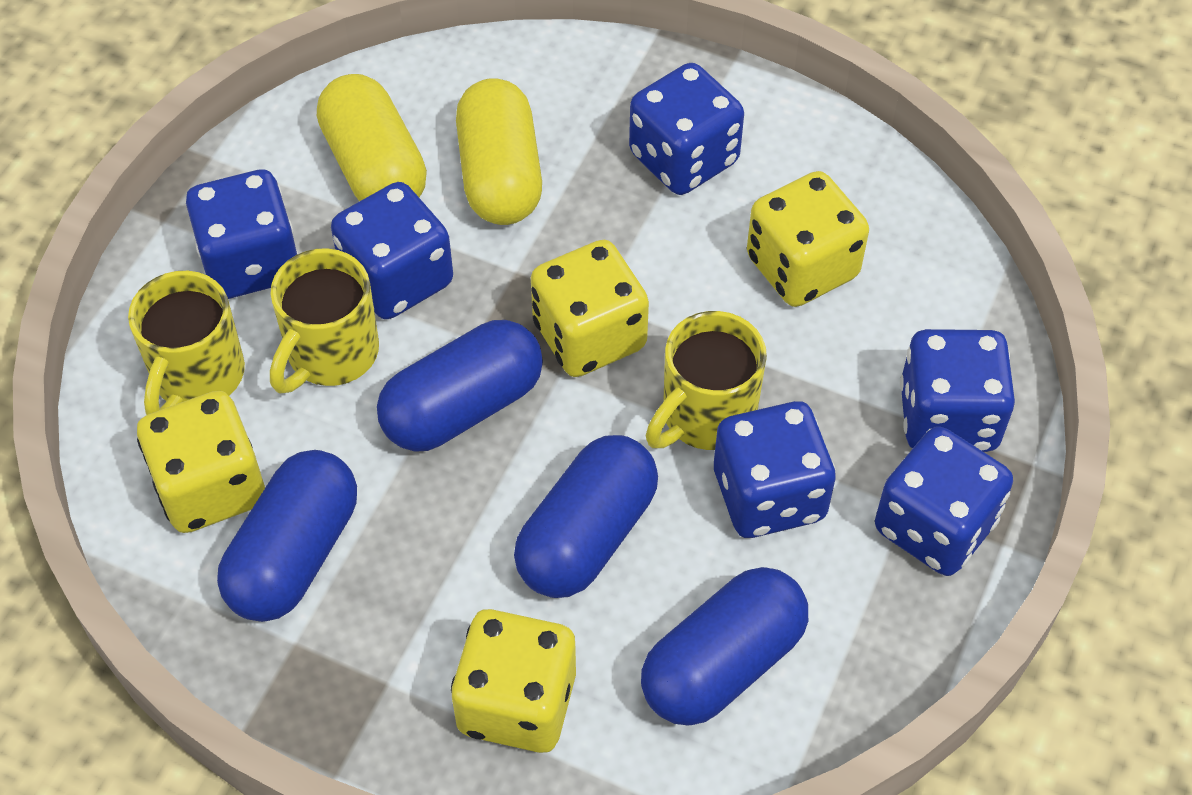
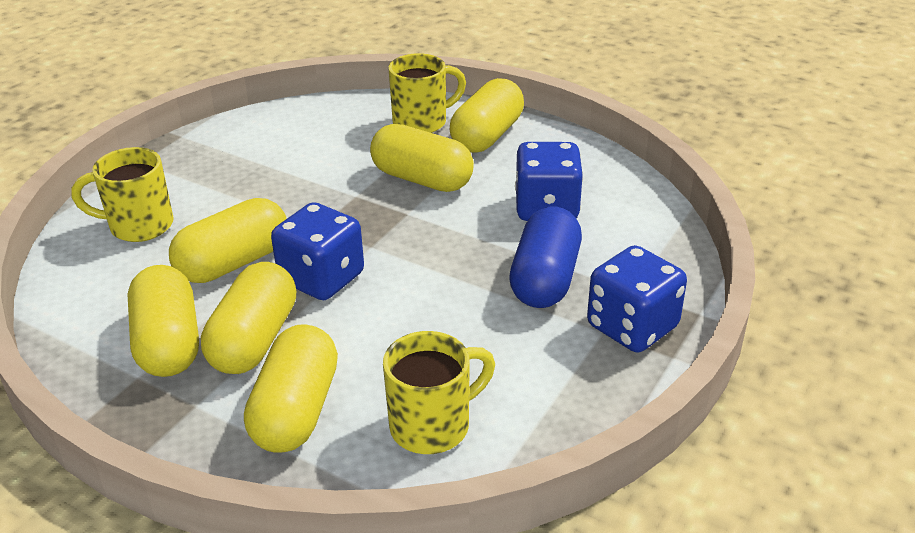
blue capsule: [217,450,357,622] [377,320,543,452] [514,435,658,598] [641,567,808,725] = 4 -> [509,207,582,308] = 1
blue dice: [186,169,298,299] [331,182,453,319] [629,63,744,195] [714,401,836,538] [875,426,1013,576] [900,329,1015,452] = 6 -> [271,202,364,300] [515,142,583,221] [587,245,687,353] = 3
yellow capsule: [317,74,427,201] [456,78,542,225] = 2 -> [127,265,199,377] [169,198,287,283] [201,262,296,374] [244,324,338,453] [370,124,474,192] [450,78,524,153] = 6
yellow dice: [137,391,265,533] [451,609,576,753] [531,240,649,377] [747,171,869,307] = 4 -> none = 0

